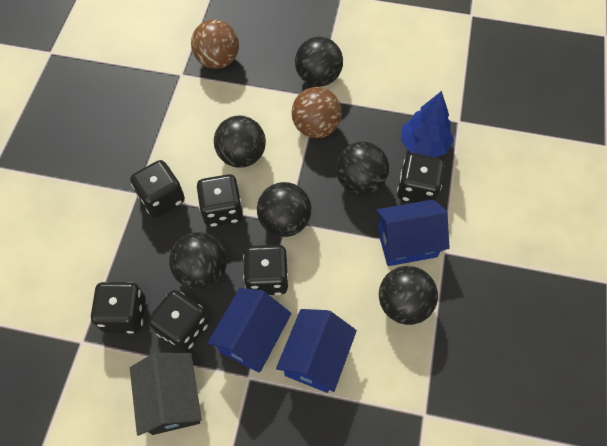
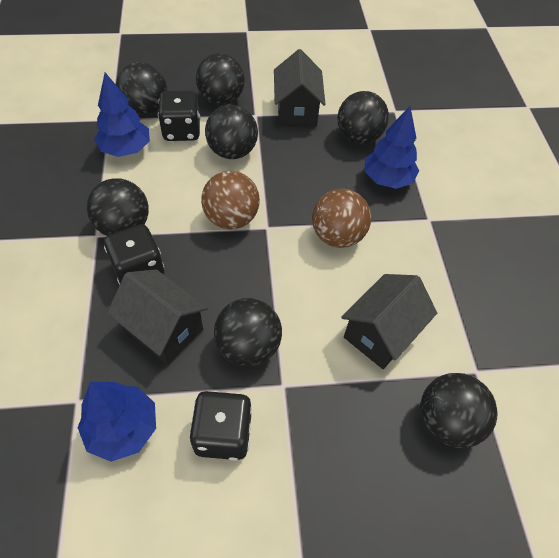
black ball: [169,232,227,289] [214,116,266,168] [257,182,311,237] [295,37,343,86] [336,142,389,195] [379,266,438,325] = 6 -> [87,178,149,236] [116,62,167,115] [196,53,245,105] [205,105,258,159] [214,298,282,367] [337,91,389,144] [420,373,497,448] = 7
black dice: [90,282,146,334] [130,160,185,218] [148,290,209,352] [197,174,243,227] [243,245,288,295] [397,153,444,203] = 6 -> [104,224,164,284] [158,91,200,141] [189,391,252,461] = 3
black house: [130,353,202,436] = 1 -> [107,269,208,365] [274,49,326,127] [341,274,437,369] = 3
blue house: [208,288,291,372] [276,309,357,393] [376,199,450,266] = 3 -> none = 0
blue tree: [401,91,454,158] = 1 -> [78,382,156,462] [94,73,150,157] [364,106,419,189] = 3

